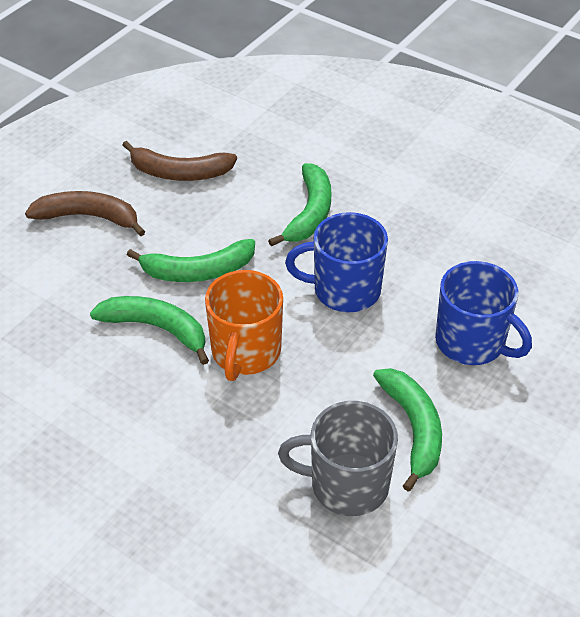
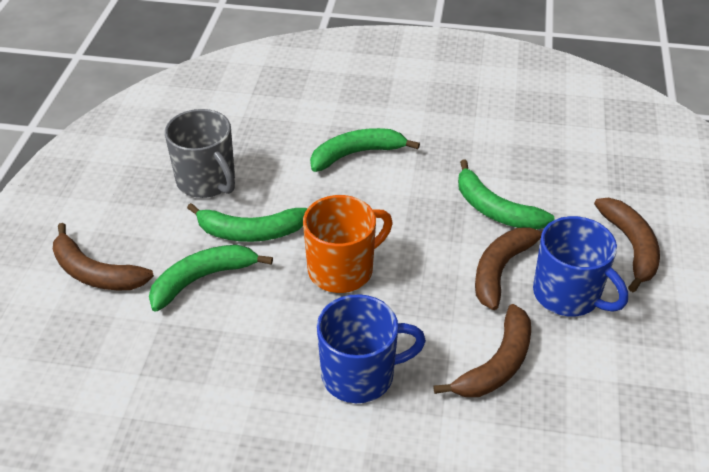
brown banana: [25,191,145,236] [122,141,237,181] = 2 -> [53,223,154,290] [433,304,531,397] [475,227,543,310] [594,198,660,292] = 4

